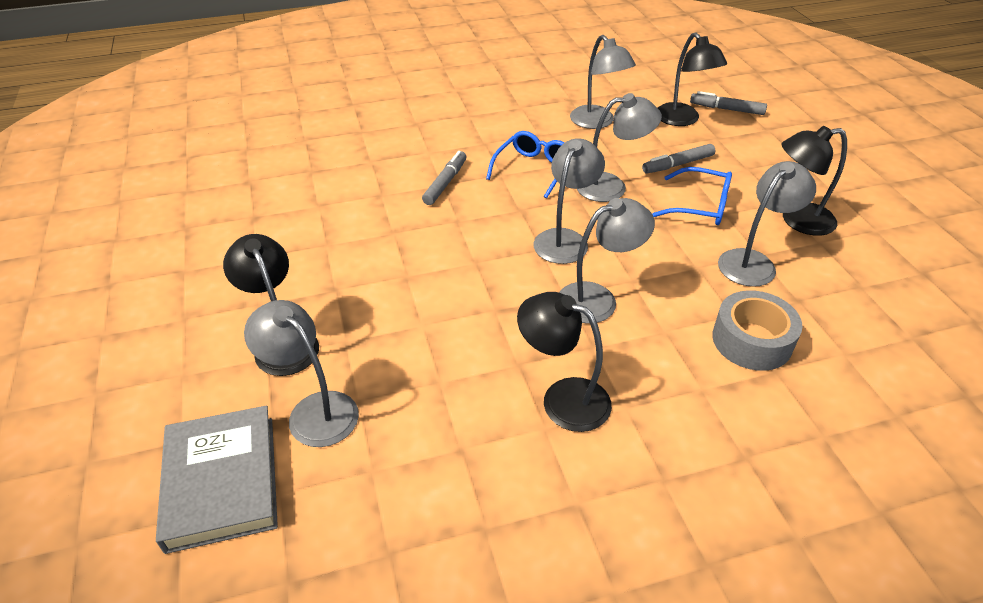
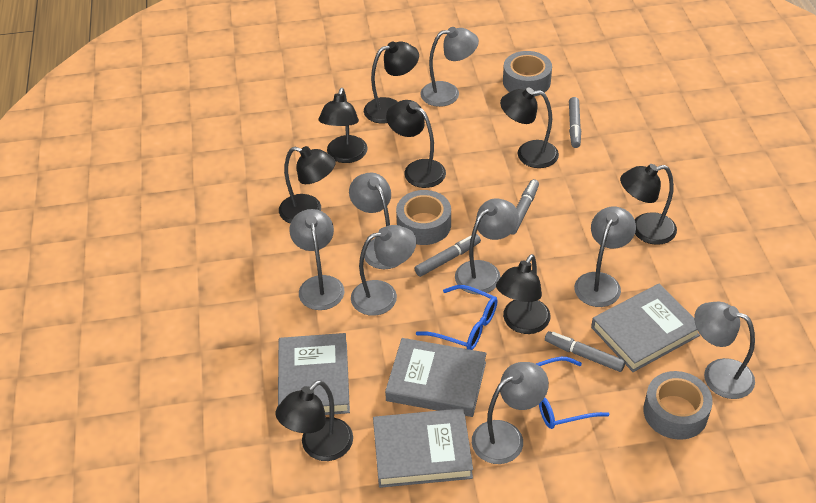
black lamp: [223,234,319,376] [517,292,612,432] [658,32,727,126] [781,126,847,236] = 4 -> [276,380,353,461] [279,146,336,224] [319,88,368,163] [364,41,419,123] [386,100,446,188] [496,254,551,334] [500,87,559,168] [620,164,677,245] = 8
grey book: [156,405,278,554] = 1 -> [278,333,350,415] [373,408,473,488] [385,338,487,417] [591,284,700,372] = 4
grey lamp: [244,300,359,447] [533,138,605,264] [559,198,655,324] [570,35,636,129] [577,93,662,202] [718,161,816,287] = 6 -> [289,209,344,310] [349,173,399,269] [351,225,416,316] [420,27,479,107] [455,198,519,295] [472,362,549,464] [574,206,636,307] [694,301,755,399] = 8
grey marker: [422,151,467,205] [642,144,716,174] [690,91,767,115] = 3 -> [414,234,481,277] [511,179,539,235] [545,331,626,372] [569,97,581,148] = 4
grey tape: [712,290,802,371] = 1 -> [396,190,451,245] [503,51,552,97] [643,371,713,440] = 3

